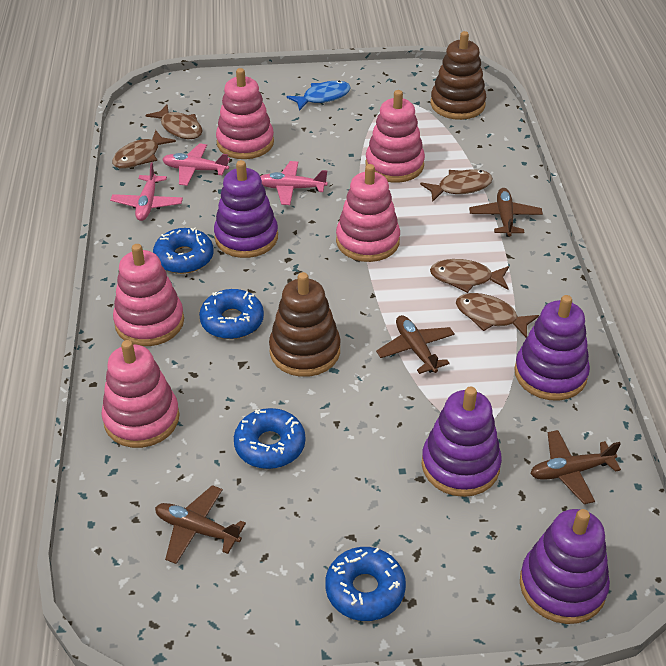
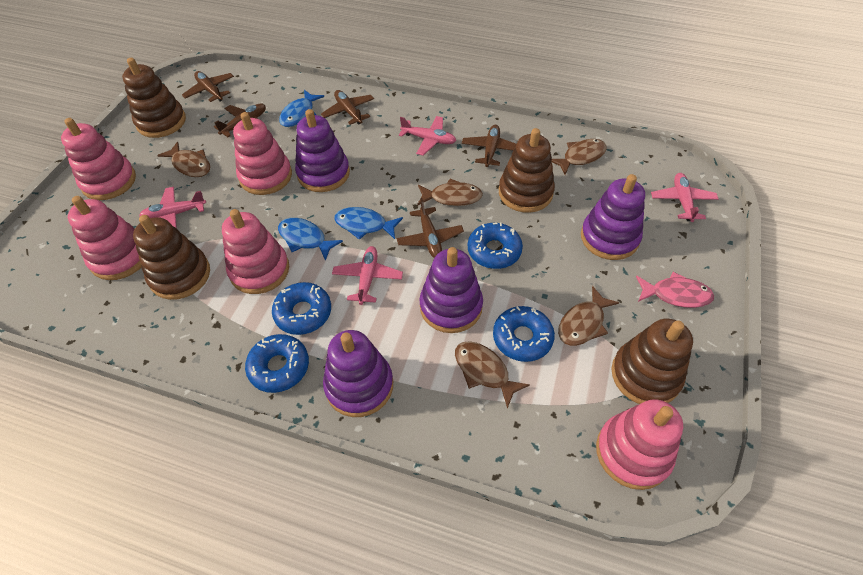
blue fish: [287,80,351,111] = 1 -> [278,218,343,261] [279,90,324,127] [334,207,403,240] = 3
brown plane: [155,485,246,564] [376,315,455,374] [469,188,543,237] [530,430,621,504] = 4 -> [182,71,234,102] [214,103,266,137] [321,90,374,125] [396,198,464,258] [462,125,516,167] = 5
brown stacking toy: [269,272,341,377] [431,31,486,120] = 2 -> [122,58,186,138] [133,215,210,300] [499,128,555,213] [611,319,693,404] = 4
pink fish: none = 0 -> [636,272,714,308] = 1
pink plane: [110,162,183,221] [162,143,230,186] [260,161,328,205] = 3 -> [139,187,206,229] [332,246,403,305] [399,116,456,156] [651,173,718,222] = 4

